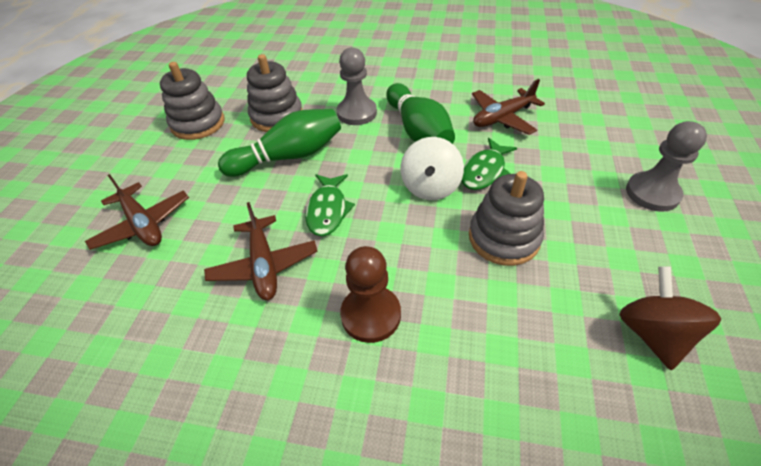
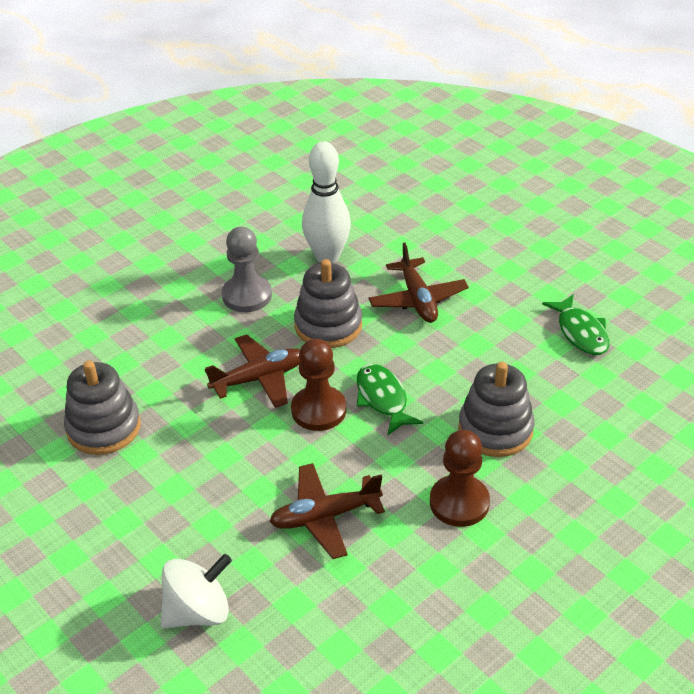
brown pawn: [340,246,401,343] = 1 -> [291,339,346,431] [430,430,490,527] = 2
brown spinning top: [619,266,722,370] = 1 -> none = 0
green bowling pin: [218,109,341,177] [386,83,455,144] = 2 -> none = 0
grey pawn: [337,47,377,125] [626,121,707,212] = 2 -> [222,227,272,312] = 1
white bowling pin: none = 0 -> [302,141,351,263] = 1

